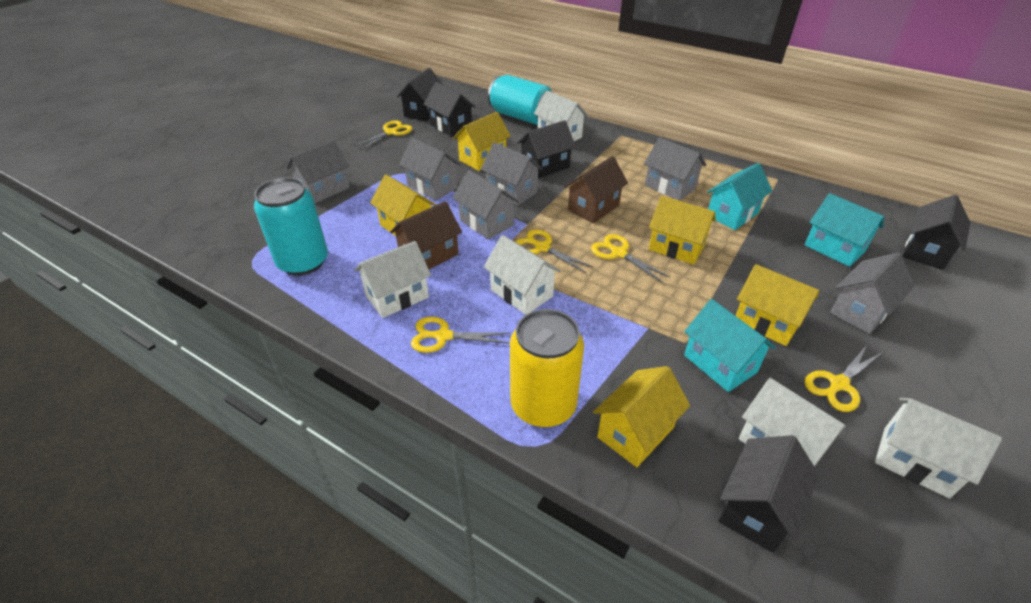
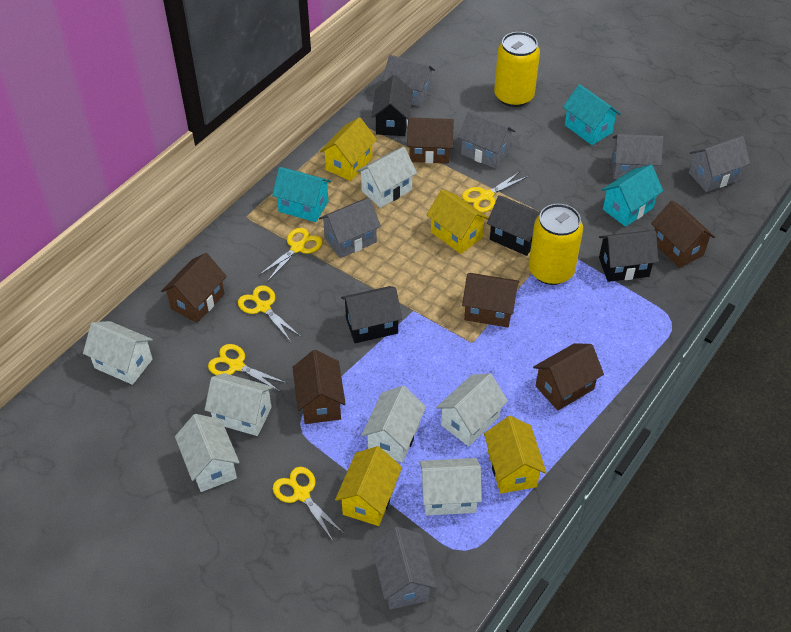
black house: [397,68,443,122] [423,82,475,137] [517,120,576,178] [718,435,819,552] [903,195,970,270] = 5 -> [341,286,402,343] [371,75,413,136] [487,195,540,256] [599,231,658,282] = 4
brown house: [390,201,462,269] [564,156,628,223] = 2 -> [161,253,227,323] [292,350,346,424] [407,117,454,163] [462,273,519,327] [533,343,604,411] [651,200,715,268] = 6
turquoise can: [254,177,328,276] [488,75,553,125] = 2 -> none = 0
white house: [355,241,431,318] [484,235,561,315] [534,91,588,141] [739,378,846,467] [875,398,1002,499] = 5 -> [83,321,153,385] [175,414,240,492] [205,373,274,436] [356,147,417,208] [361,386,426,463] [420,458,482,516] [436,373,508,446] = 7
yellow can: [510,309,584,427] = 1 -> [494,32,540,107] [529,204,583,285] = 2
yellow house: [370,175,436,236] [453,112,511,171] [593,366,690,467] [649,196,716,265] [736,264,819,346] = 5 -> [320,117,377,181] [335,446,402,526] [427,189,489,254] [484,416,546,493] = 4

